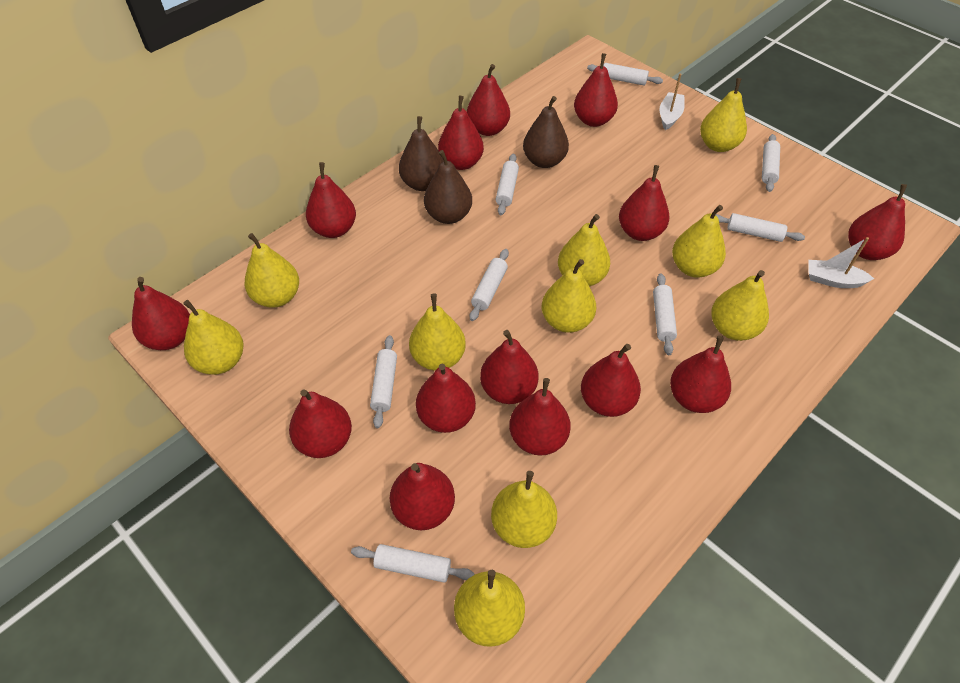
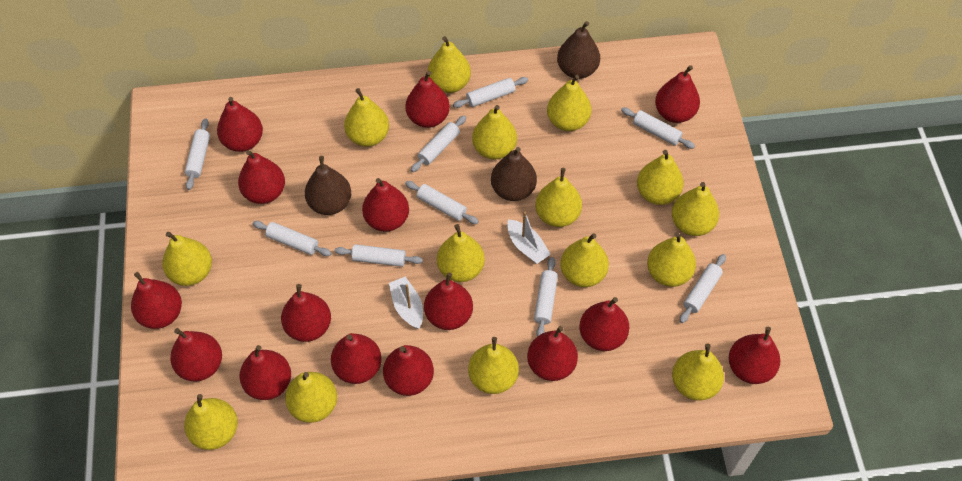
red pear: [132,277,190,350] [289,389,352,458] [306,162,356,238] [390,463,455,530] [416,364,476,433] [438,96,484,170] [467,64,510,136] [480,330,538,404] [509,378,571,455] [574,53,618,127] [581,344,641,417] [619,165,670,241] [670,336,731,413] [848,184,907,260] = 14 -> [131,272,182,329] [170,328,222,382] [217,97,263,152] [238,150,285,204] [239,345,291,400] [281,284,331,342] [331,333,382,384] [362,178,409,232] [383,345,434,396] [405,71,450,128] [424,272,473,330] [527,326,578,381] [579,297,629,351] [655,65,700,123] [729,327,780,384] = 15
white rolling pin: [351,544,474,582] [370,335,397,428] [470,249,509,321] [496,154,519,215] [587,63,663,86] [653,274,677,355] [716,213,805,242] [762,134,780,192] = 8 -> [185,118,210,190] [253,221,332,256] [335,244,423,267] [405,181,479,224] [411,115,466,172] [453,77,528,108] [534,257,558,336] [621,107,695,149] [680,254,726,323] = 9
yellow pear: [183,300,244,375] [245,233,299,308] [409,293,466,371] [454,570,525,647] [491,471,557,548] [542,259,596,333] [558,214,610,286] [672,205,726,277] [700,78,747,152] [711,270,769,341] = 10 -> [162,232,212,286] [184,394,238,450] [285,372,337,423] [344,88,389,147] [428,36,471,93] [437,224,485,282] [468,337,519,394] [472,105,517,160] [535,168,582,227] [547,75,591,131] [560,233,609,287] [637,150,684,205] [647,232,696,287] [672,182,719,236] [672,343,724,401] = 15

